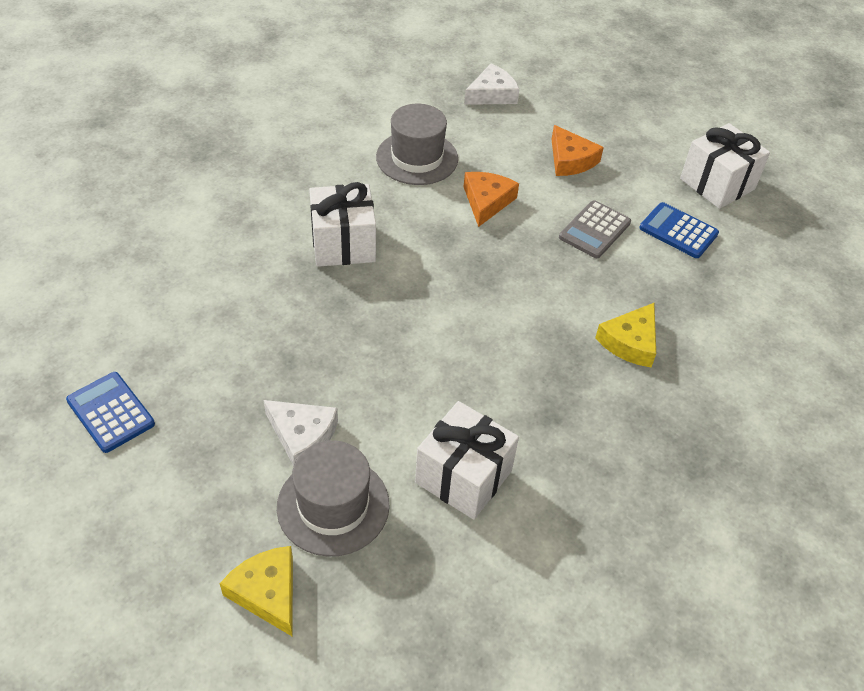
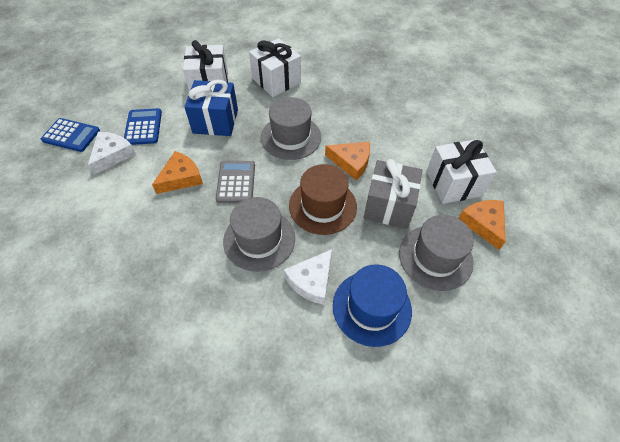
blue gift: none = 0 -> [184,80,238,136] = 1
blue hat: none = 0 -> [333,264,412,347] = 1
brown hat: none = 0 -> [289,164,357,235] = 1
grey gift: none = 0 -> [364,159,422,229] = 1
grey hat: [277,440,389,557] [376,104,458,185] = 2 -> [223,197,295,272] [261,97,321,160] [399,215,474,291] = 3
orange cheese: [464,172,519,227] [551,125,604,176] = 2 -> [152,151,203,194] [325,142,370,180] [458,200,506,250] = 3
yellow cheese: [220,546,293,636] [595,303,656,367] = 2 -> none = 0

